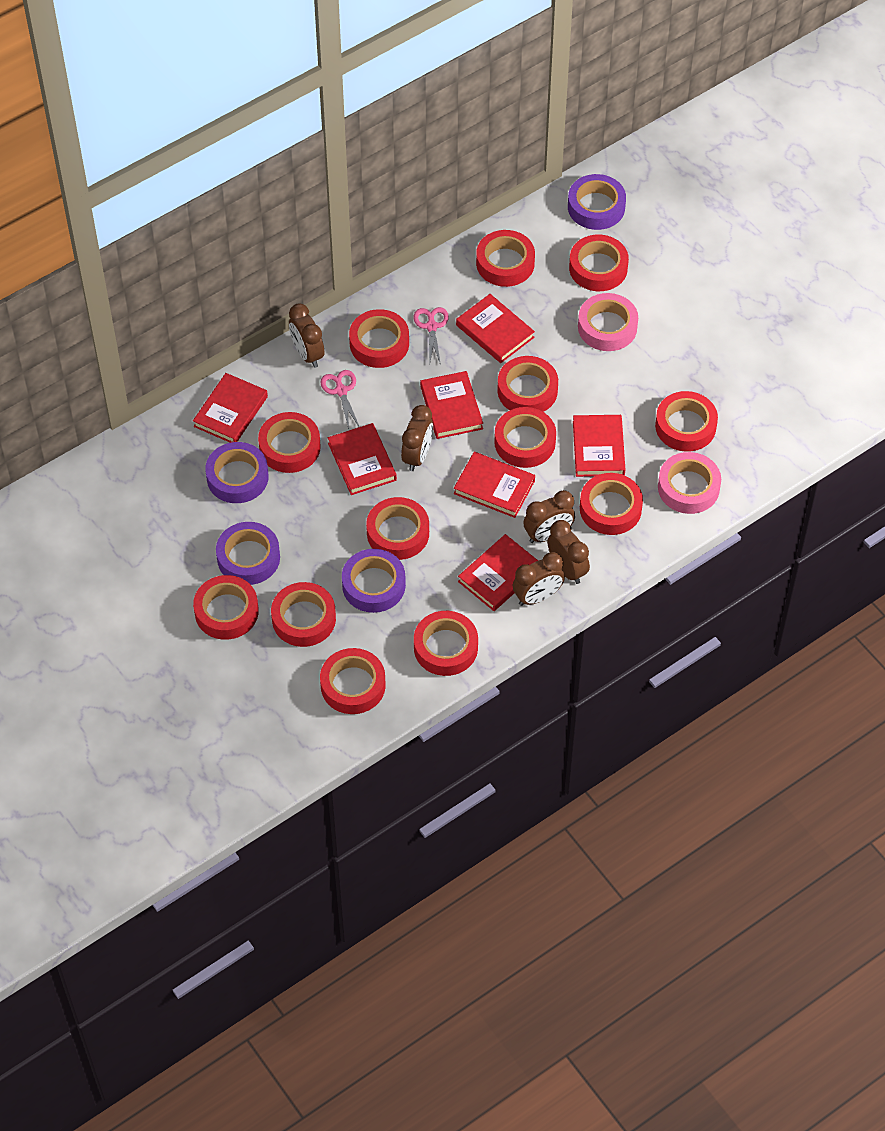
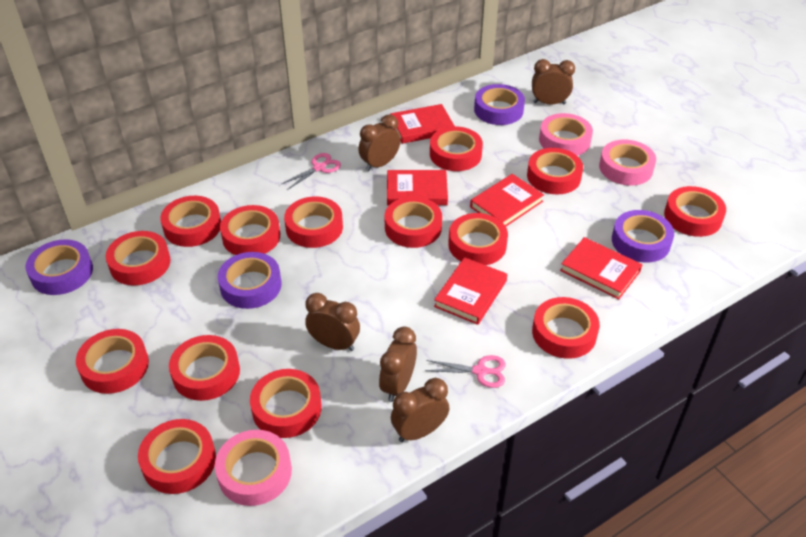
pink tape: [578,293,638,351] [658,452,721,514] = 2 -> [215,430,292,506] [539,113,593,156] [599,140,656,185] = 3
red book: [193,373,268,443] [328,423,397,495] [420,371,483,439] [454,452,535,518] [456,294,535,363] [458,534,538,611] [573,415,625,477] = 7 -> [387,170,448,206] [390,104,455,144] [434,257,507,325] [470,174,544,226] [560,237,643,299] = 5
red tape: [193,575,259,640] [258,412,321,473] [271,582,336,647] [320,648,386,714] [349,309,409,368] [366,497,429,560] [414,611,478,676] [476,230,535,287] [494,407,556,468] [497,356,558,412] [569,235,629,291] [580,473,643,535] [655,391,718,452] = 13 -> [76,329,149,394] [106,231,170,286] [138,419,216,494] [160,196,221,247] [169,335,240,401] [220,205,280,255] [250,369,321,438] [284,196,343,248] [384,196,442,248] [430,126,483,171] [448,213,508,265] [527,148,583,194] [532,297,600,359] [664,186,726,237] = 14

